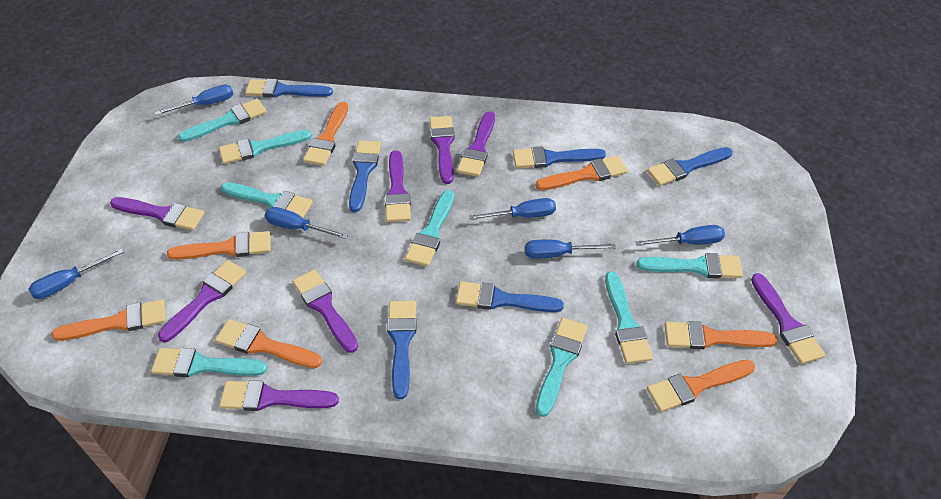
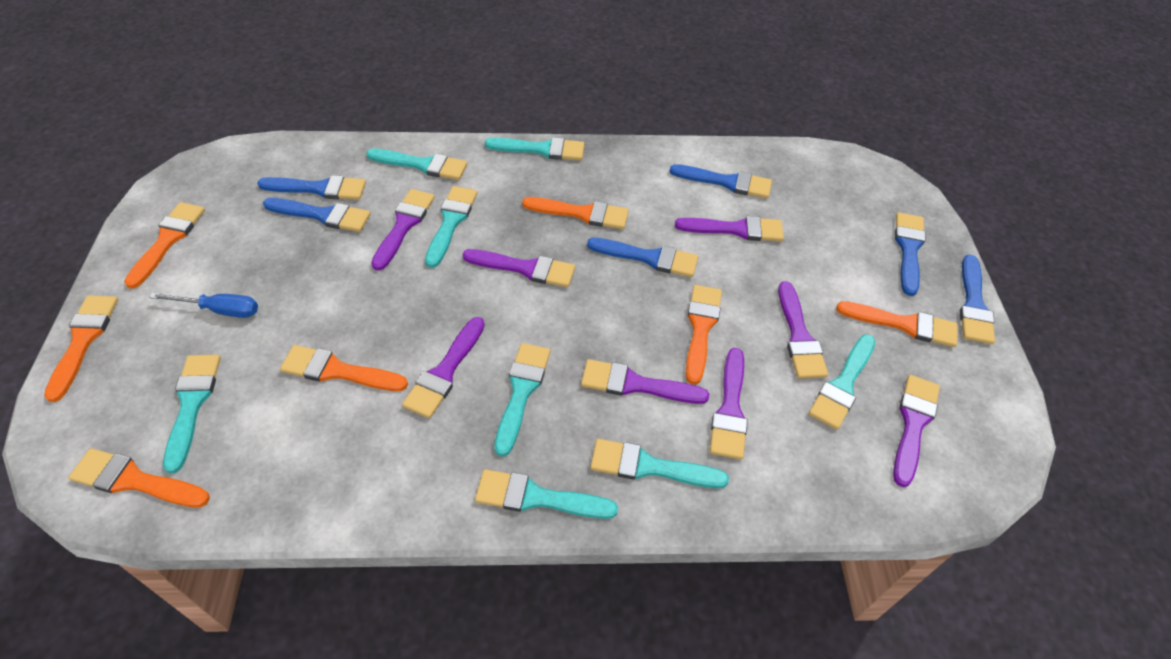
blue screwdriver: [29,248,124,299] [155,84,233,115] [265,207,348,239] [469,198,556,220] [525,240,616,258] [636,225,725,246] = 6 -> [149,293,258,318] = 1

